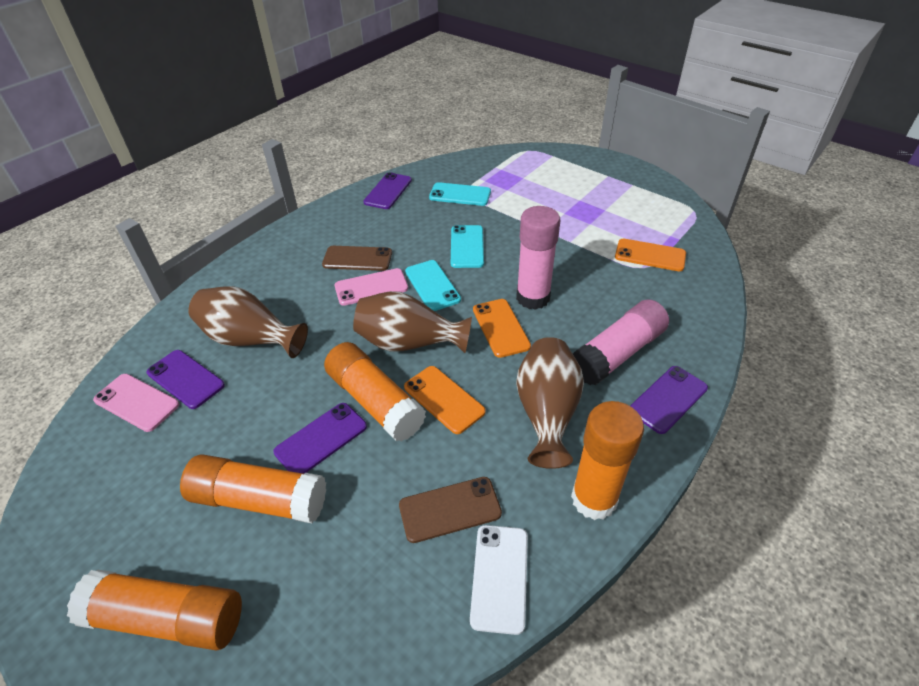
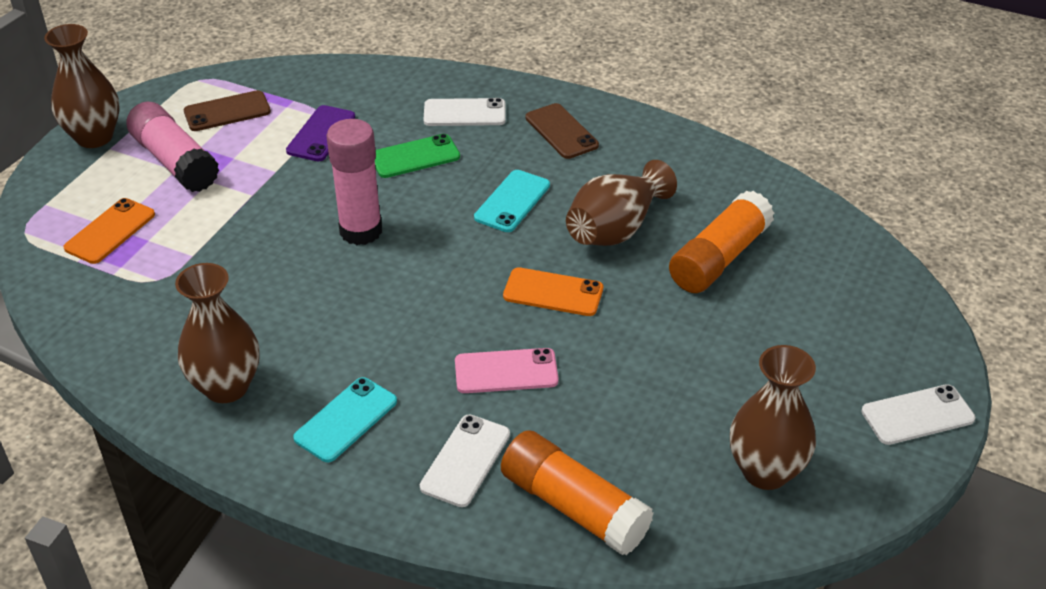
brown vase: [188,286,308,358] [353,291,472,353] [516,337,584,469] = 3 -> [44,24,120,148] [175,263,260,403] [566,160,677,246] [730,345,816,490] = 4
green phone: none = 0 -> [375,134,460,178] = 1
orange glue stick: [67,570,242,650] [180,454,326,523] [324,342,426,441] [571,401,644,520] = 4 -> [501,430,654,555] [669,191,774,293] = 2
orange phone: [404,366,486,434] [473,299,531,358] [615,239,686,271] = 3 -> [63,198,155,264] [503,267,603,316] = 2
pink phone: [93,374,179,432] [335,268,408,306] = 2 -> [455,348,559,393] = 1
purple phone: [146,350,225,409] [273,403,367,474] [363,172,412,209] [630,366,708,434] = 4 -> [286,105,355,161] = 1
turquoise phone: [405,260,461,311] [429,182,491,206] [451,225,484,268] = 3 -> [293,377,397,462] [474,170,550,232] = 2
white phone: [470,525,528,635] = 1 -> [420,414,510,507] [424,98,506,126] [861,384,975,445] = 3

